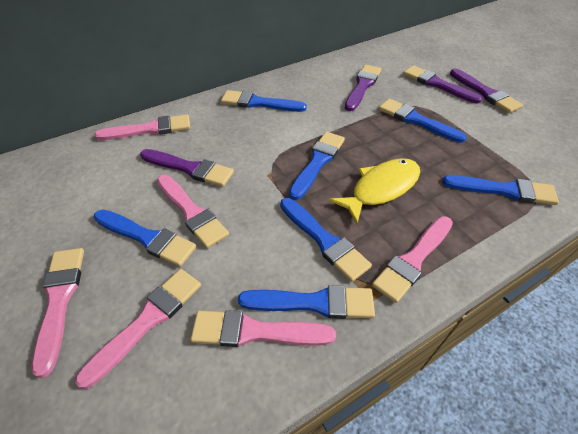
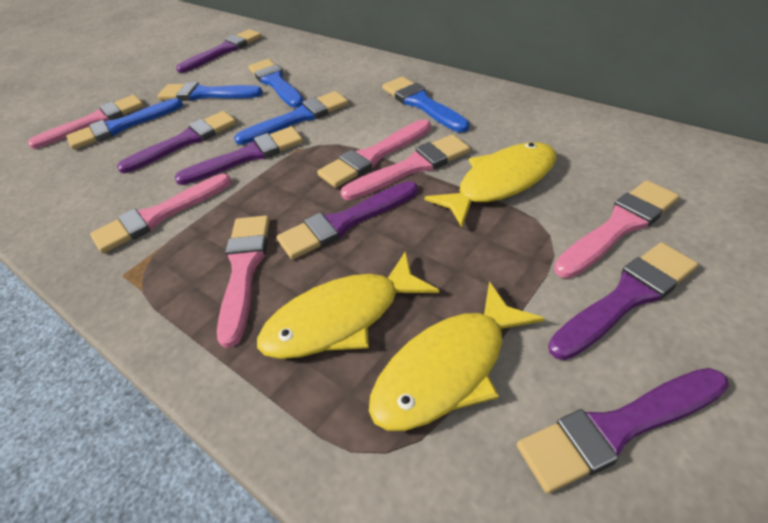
blue brush: [94,209,196,267] [221,90,307,112] [238,285,375,319] [280,198,372,282] [289,132,345,200] [379,99,467,143] [442,175,559,205] = 7 -> [66,98,183,150] [157,82,263,101] [234,91,349,145] [249,59,304,108] [382,77,470,132] = 5
purple brush: [140,149,234,187] [345,64,381,111] [403,65,482,104] [450,68,523,113] = 4 -> [117,111,236,173] [175,126,303,185] [176,29,262,73] [277,181,418,260] [517,368,729,494] [548,242,698,360] = 6
yellow fish: [329,158,420,224] = 1 -> [257,251,439,359] [369,281,545,431] [424,142,556,227] = 3

